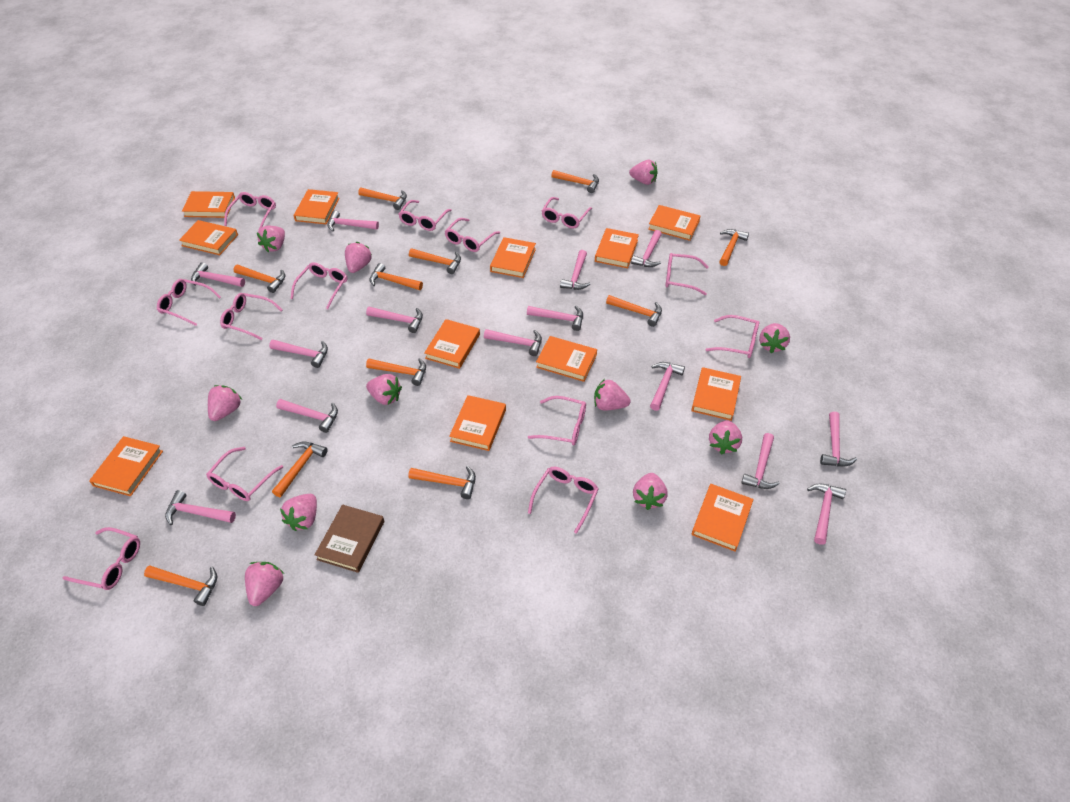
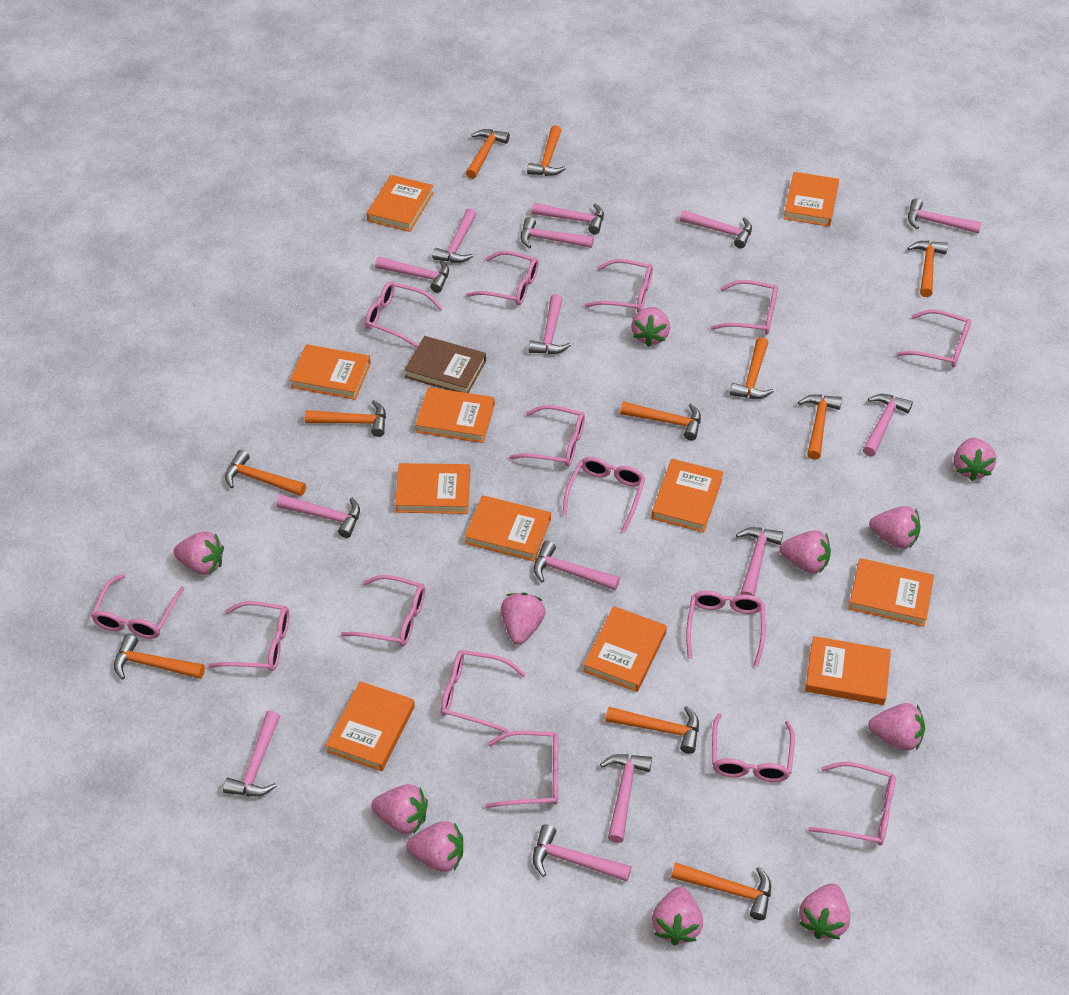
orange book: [89,436,163,496] [179,220,238,255] [182,191,235,218] [294,189,340,224] [424,319,480,369] [449,395,506,451] [490,237,536,278] [536,336,597,382] [595,228,639,268] [648,205,700,241] [691,367,741,421] [692,484,754,552] = 12 -> [290,344,371,400] [326,681,415,771] [367,175,434,232] [395,463,470,514] [415,387,495,443] [465,495,551,561] [583,606,667,692] [651,459,723,533] [783,172,839,227] [805,636,891,705] [849,558,934,627] = 11
pink glasses: [63,527,140,590] [157,279,221,326] [206,447,283,501] [220,293,283,340] [224,192,276,231] [290,262,347,309] [398,200,452,231] [444,218,500,252] [528,396,586,445] [528,467,599,534] [542,197,592,229] [665,253,709,295] [706,315,759,358] = 13 -> [91,574,185,639] [208,601,289,671] [341,575,425,646] [365,282,443,348] [441,650,526,733] [466,251,539,305] [485,731,558,808] [509,405,585,467] [562,457,645,532] [584,259,653,312] [686,591,765,666] [711,280,778,335] [712,713,795,782] [808,762,896,846] [896,309,971,368] = 15

